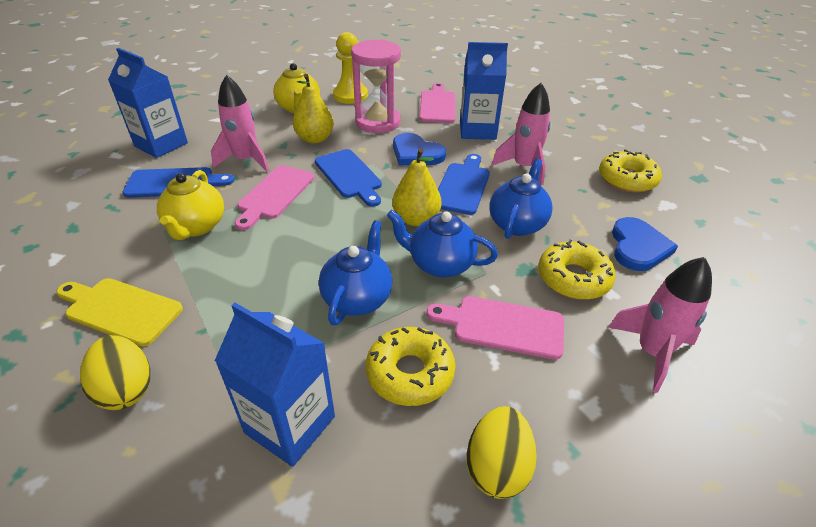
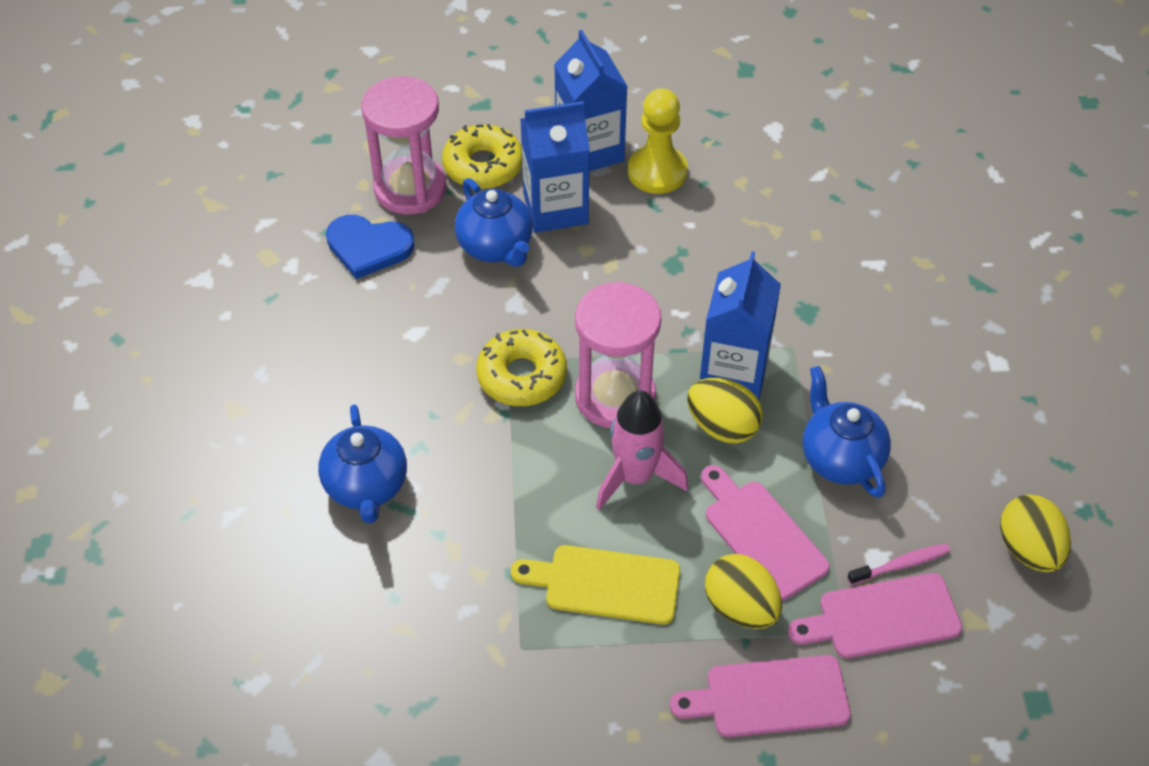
blue cutting board: [122,167,234,198] [315,149,382,207] [438,154,490,215] = 3 -> none = 0
blue heart: [393,133,446,165] [612,217,678,271] = 2 -> [326,215,415,279] = 1
pink hourglass: [351,40,401,133] = 1 -> [361,76,447,215] [575,281,661,428] = 2
pink rocket: [211,75,269,172] [492,83,551,185] [608,257,712,393] = 3 -> [596,390,688,510] = 1
pink toothbrush: none = 0 -> [847,543,951,585] = 1
yellow donut: [366,327,455,406] [538,240,616,300] [599,149,662,193] = 3 -> [442,124,522,189] [476,329,567,406] = 2
yellow egg: [80,335,150,410] [467,406,537,499] = 2 -> [687,378,763,443] [705,554,782,629] [1000,494,1071,572] = 3
yellow pear: [293,74,334,144] [392,148,442,226] = 2 -> none = 0
yellow teapot: [157,170,224,240] [273,63,320,114] = 2 -> none = 0

